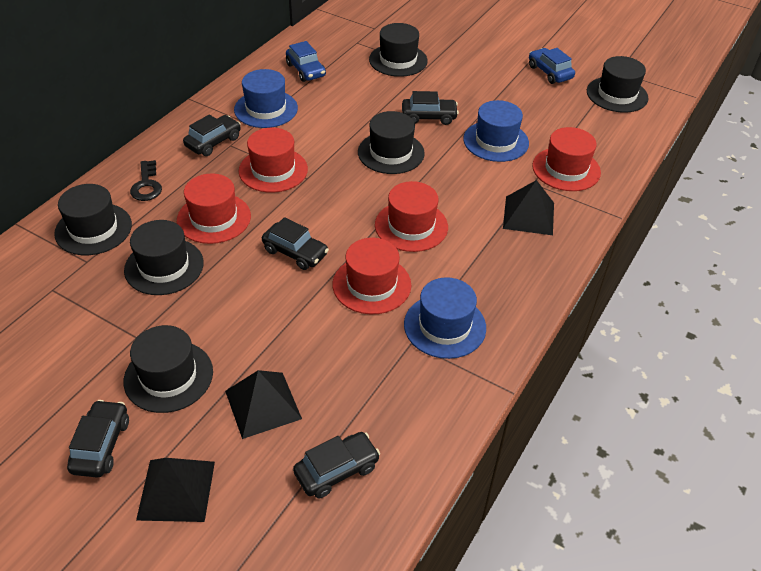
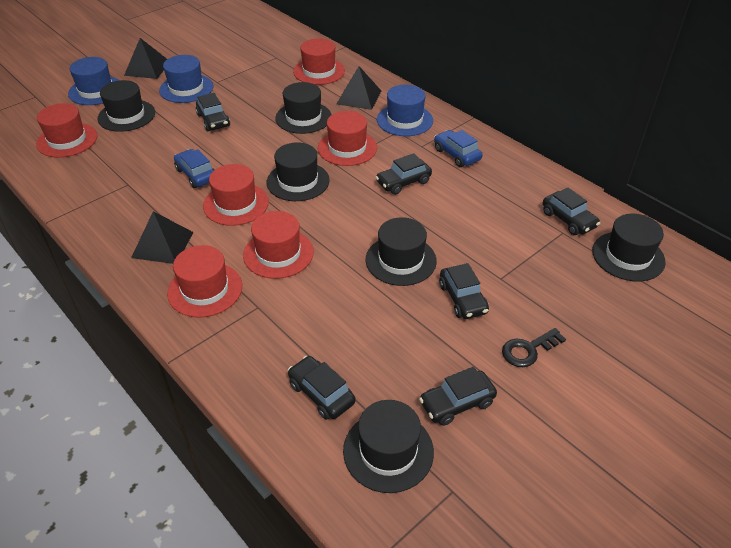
black car: [67,400,129,478] [183,114,241,156] [262,217,329,270] [293,432,380,499] [402,91,459,125] = 5 -> [196,93,230,131] [288,356,356,420] [376,153,432,195] [419,367,497,426] [439,263,489,319] [543,188,600,235] = 6
red hat: [177,173,251,244] [239,128,308,193] [332,238,411,314] [375,181,448,252] [532,127,601,191] = 5 -> [36,103,98,158] [167,245,242,318] [203,164,269,226] [243,211,314,279] [293,38,345,85] [318,111,377,166] = 6

